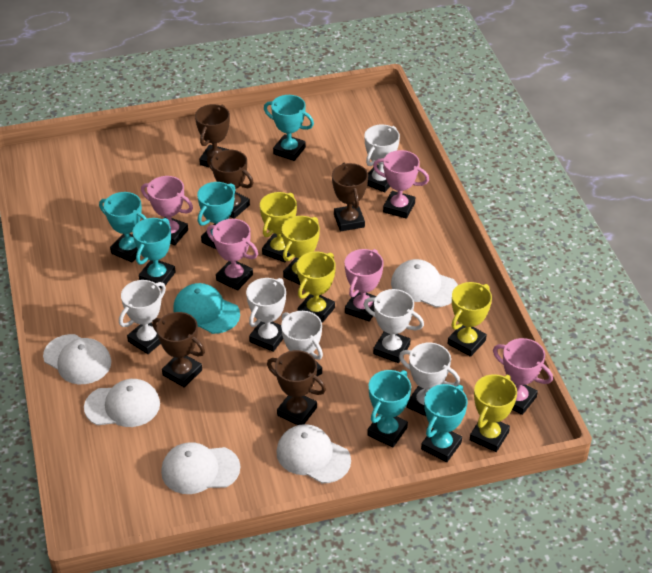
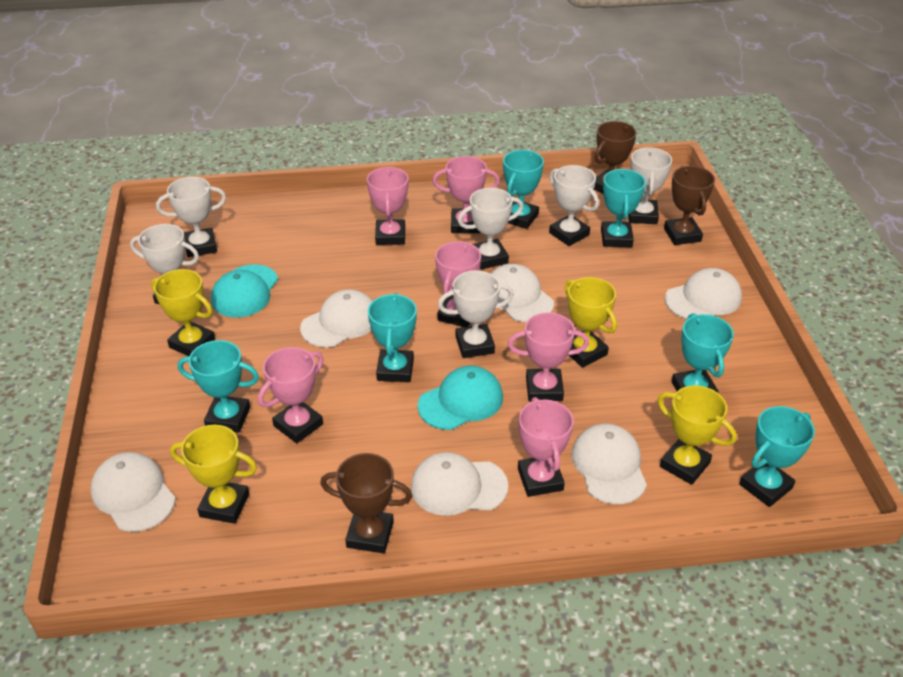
brown trophy: [152,312,205,388] [195,104,230,167] [207,149,254,219] [267,350,326,425] [332,163,368,231] = 5 -> [320,453,412,553] [594,121,636,194] [664,166,715,245] = 3
pink trophy: [141,176,193,246] [207,219,258,291] [345,249,384,322] [373,150,429,219] [493,338,553,415] = 5 -> [258,347,324,444] [367,167,409,245] [432,156,500,233] [435,241,481,327] [508,312,589,401] [518,397,574,497] = 6
turquoise cap: [173,283,240,334] = 1 -> [211,264,278,318] [418,365,503,430] = 2
white cap: [43,334,111,384] [84,379,160,427] [161,442,240,494] [276,424,351,483] [391,259,458,307] = 5 -> [91,452,176,532] [300,289,372,348] [411,452,508,516] [490,264,554,322] [571,424,647,504] [665,268,742,319] = 6
yellow trophy: [260,192,297,263] [282,216,320,285] [297,252,336,323] [448,282,492,357] [470,374,517,452] = 5 -> [151,269,215,356] [170,425,257,524] [565,277,617,368] [657,385,737,485] = 4

